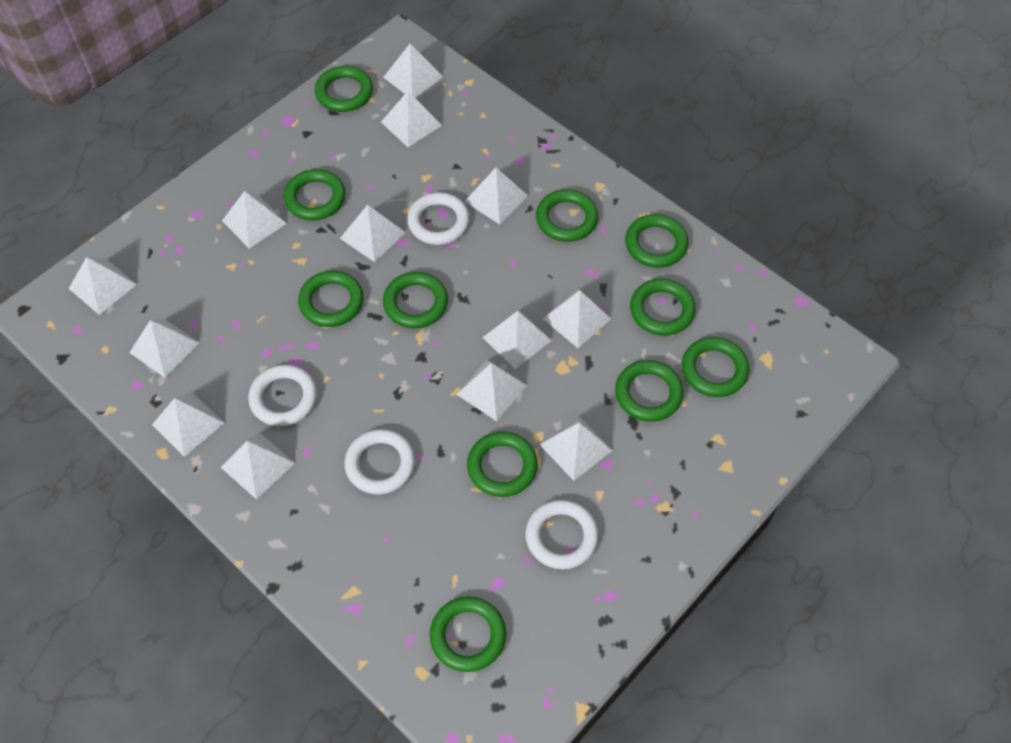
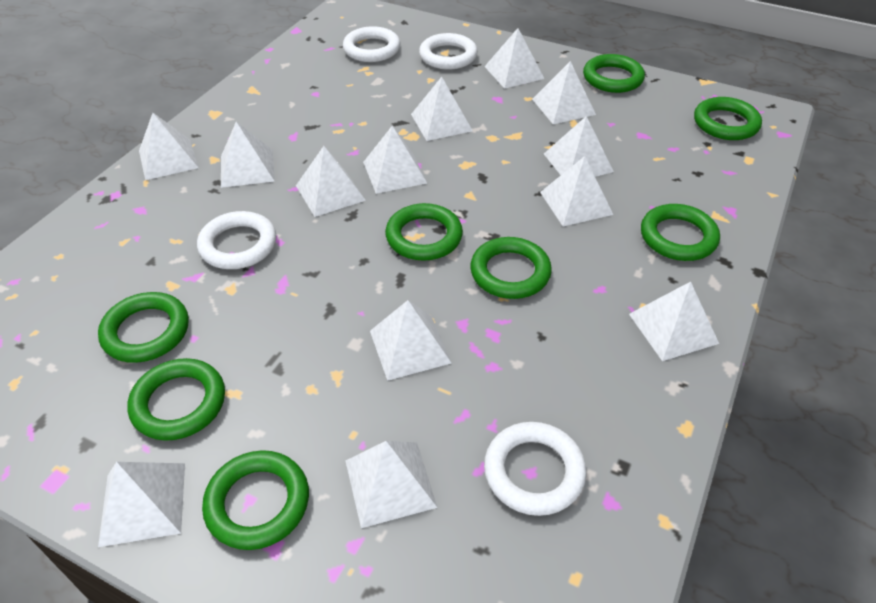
green ring: [284,169,346,220] [298,270,364,327] [315,66,373,112] [383,272,448,329] [430,597,506,672] [467,431,538,497] [536,189,598,242] [615,360,684,422] [625,214,688,268] [630,279,696,336] [682,337,749,397] = 11 -> [98,292,189,363] [127,358,225,441] [202,450,309,550] [385,203,463,261] [470,237,552,299] [583,54,645,93] [641,204,720,261] [694,97,762,140] = 8

